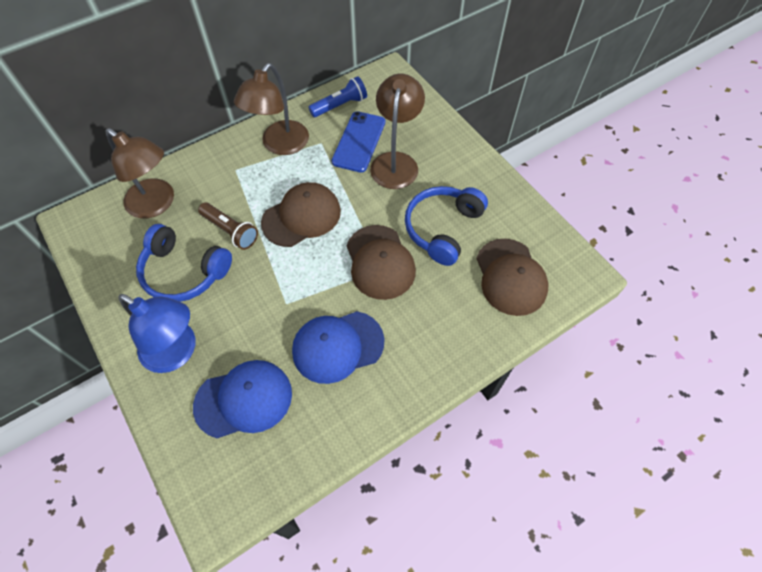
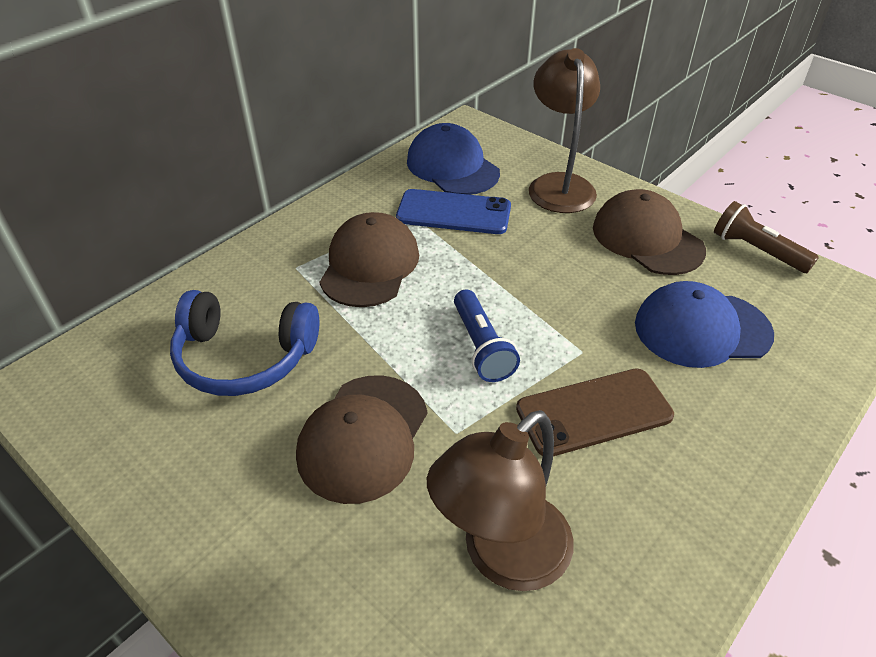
blue headphones: [136,224,232,302] [405,186,488,266] = 2 -> [170,290,319,396] = 1
blue lamp: [118,294,196,373] = 1 -> none = 0
brown lamp: [105,128,174,218] [234,63,309,155] [370,74,425,189] = 3 -> [427,410,574,591] [529,48,600,213] = 2
brown phone: none = 0 -> [516,368,674,456] = 1

